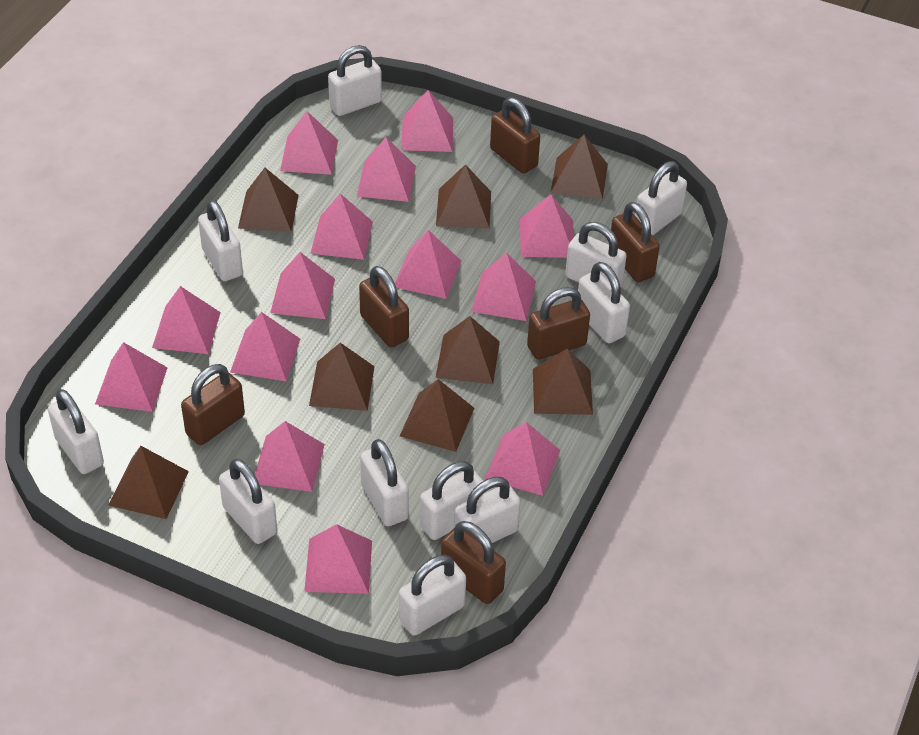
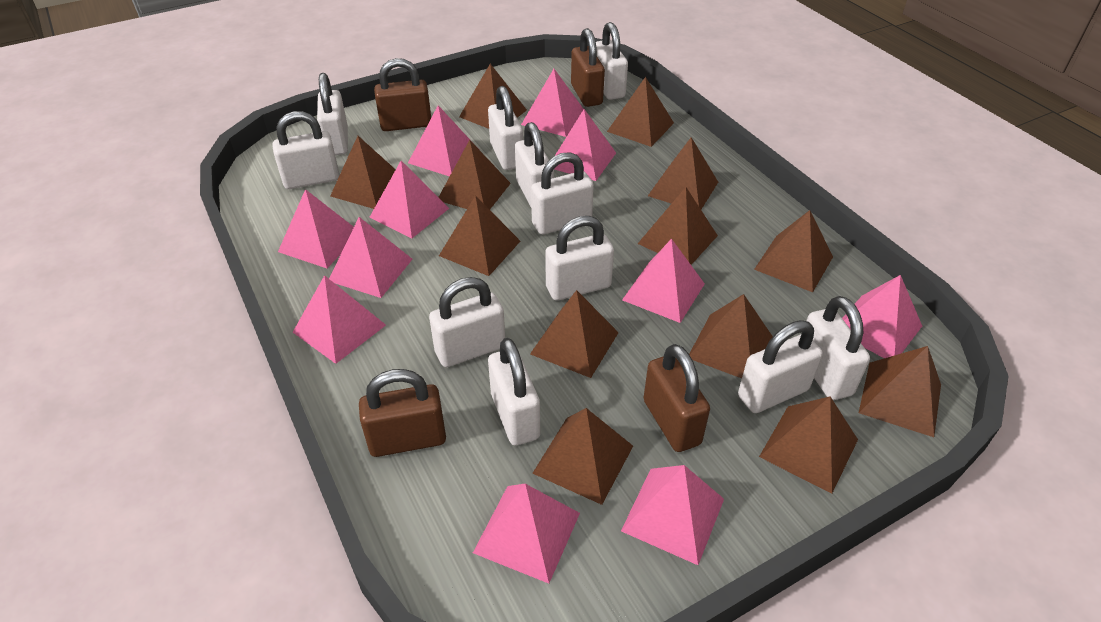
brown padlock: [181,364,245,445] [359,266,409,348] [441,521,506,604] [490,97,540,174] [527,287,590,360] [611,202,660,282] = 6 -> [359,369,446,457] [374,58,431,131] [571,28,605,107] [643,344,710,452] = 4
brown pyramid: [108,446,189,519] [238,168,299,232] [309,343,375,411] [400,379,474,452] [436,164,491,229] [436,316,500,384] [533,349,593,415] [551,135,608,199] = 8 -> [330,136,396,209] [438,140,511,210] [439,195,520,276] [459,64,527,129] [530,290,619,378] [532,408,633,505] [607,77,674,147] [638,187,718,265] [648,137,718,209] [689,294,773,378] [754,210,833,292] [759,397,858,494] [859,346,941,437] = 13
pink pyramid: [95,342,168,412] [152,286,221,354] [230,312,300,381] [255,421,325,492] [270,252,335,319] [280,111,338,175] [304,524,372,594] [310,193,373,260] [356,137,416,202] [395,230,461,299] [401,90,453,152] [471,253,536,321] [485,422,560,496] [520,194,574,258] = 14 -> [278,189,354,268] [293,275,386,364] [329,217,412,298] [369,161,449,238] [408,105,477,177] [473,484,580,584] [521,69,584,137] [554,109,616,181] [621,465,724,565] [622,239,705,323] [842,275,922,358] = 11

